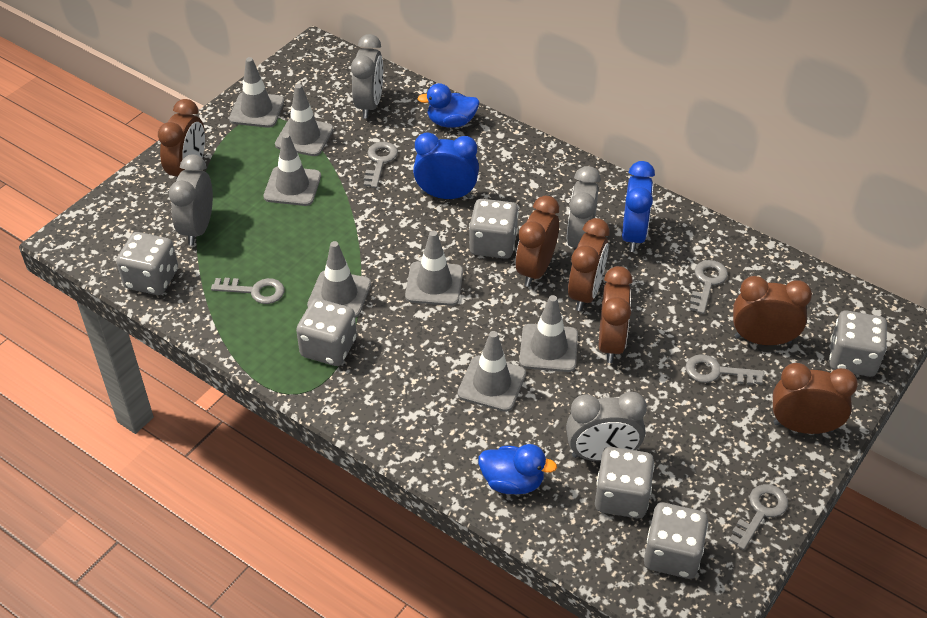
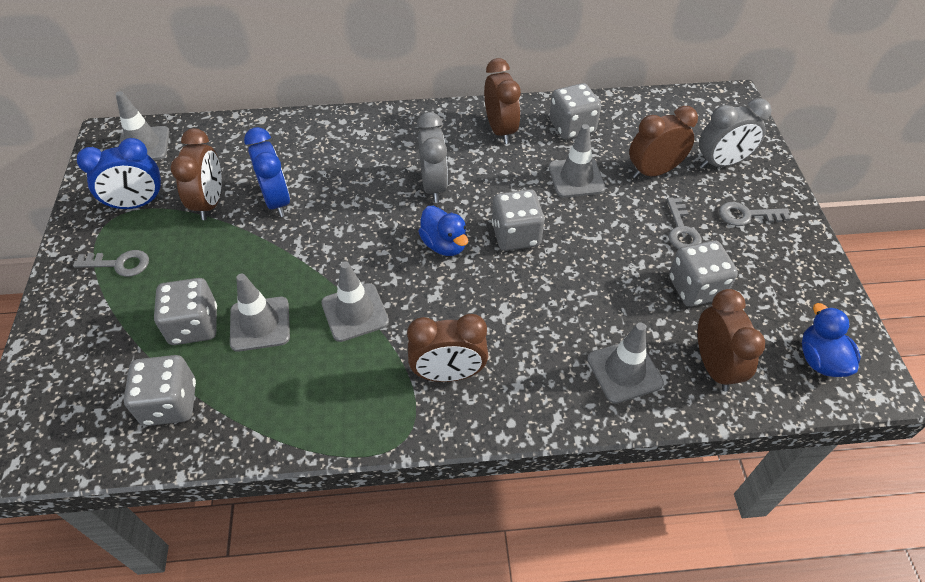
brown clock: [158,99,205,178] [516,196,559,287] [568,218,610,311] [599,266,633,363] [733,276,812,345] [773,363,858,434] = 6 -> [171,128,222,220] [407,314,488,382] [484,58,521,144] [629,106,698,179] [698,289,765,392] = 5
grey clock: [169,155,213,246] [351,34,383,119] [566,392,647,461] [567,166,601,250] = 4 -> [417,112,448,203] [699,98,772,169] = 2
grey dice: [116,232,178,295] [296,299,357,366] [469,199,518,259] [595,447,654,518] [644,502,708,579] [829,311,887,377] = 6 -> [124,355,196,426] [154,278,217,345] [492,189,545,251] [549,83,601,140] [669,240,738,307] = 5
grey key: [211,278,284,304] [364,142,398,188] [686,354,764,385] [689,260,728,314] [729,484,788,550] = 5 -> [73,250,149,277] [667,198,702,249] [719,202,791,226] = 3
grey traffic cone: [229,57,284,128] [263,133,321,206] [275,84,334,156] [307,241,371,318] [405,231,463,306] [458,331,526,412] [519,295,578,372] = 7 -> [116,91,170,160] [230,274,290,352] [321,261,389,342] [549,124,605,198] [587,322,664,404] = 5

